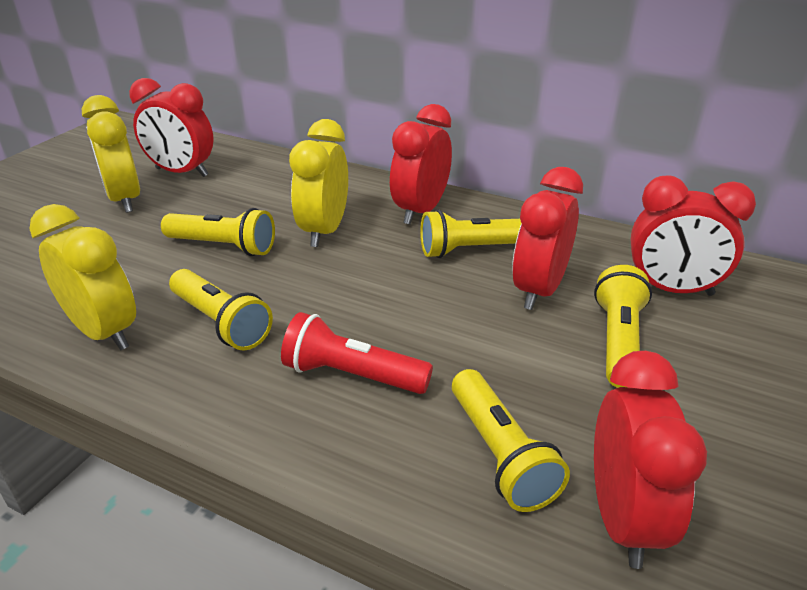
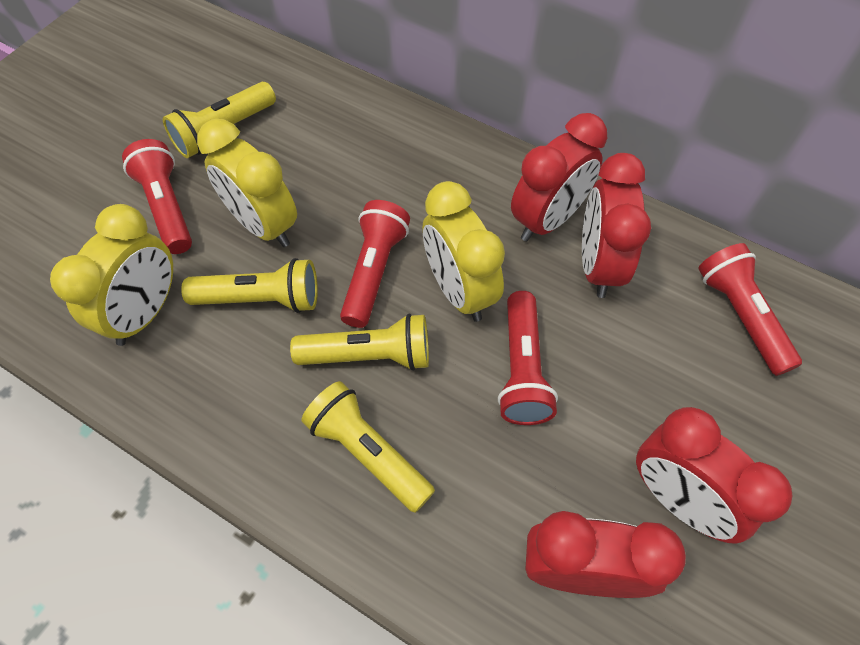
red clock: [129,78,214,177] [390,104,452,225] [512,167,583,310] [594,351,707,569] [631,175,756,296] = 5 -> [511,113,607,241] [525,511,686,598] [582,153,651,298] [636,407,792,544] = 4
red flashlight: [281,312,433,394] = 1 -> [122,139,192,254] [340,200,410,328] [498,291,558,425] [698,243,802,376] = 4
yellow flashlight: [161,208,275,256] [169,269,273,350] [420,210,521,258] [452,369,570,512] [594,265,652,388] = 5 -> [163,82,276,158] [181,258,318,313] [290,313,429,371] [302,381,435,513] = 4

